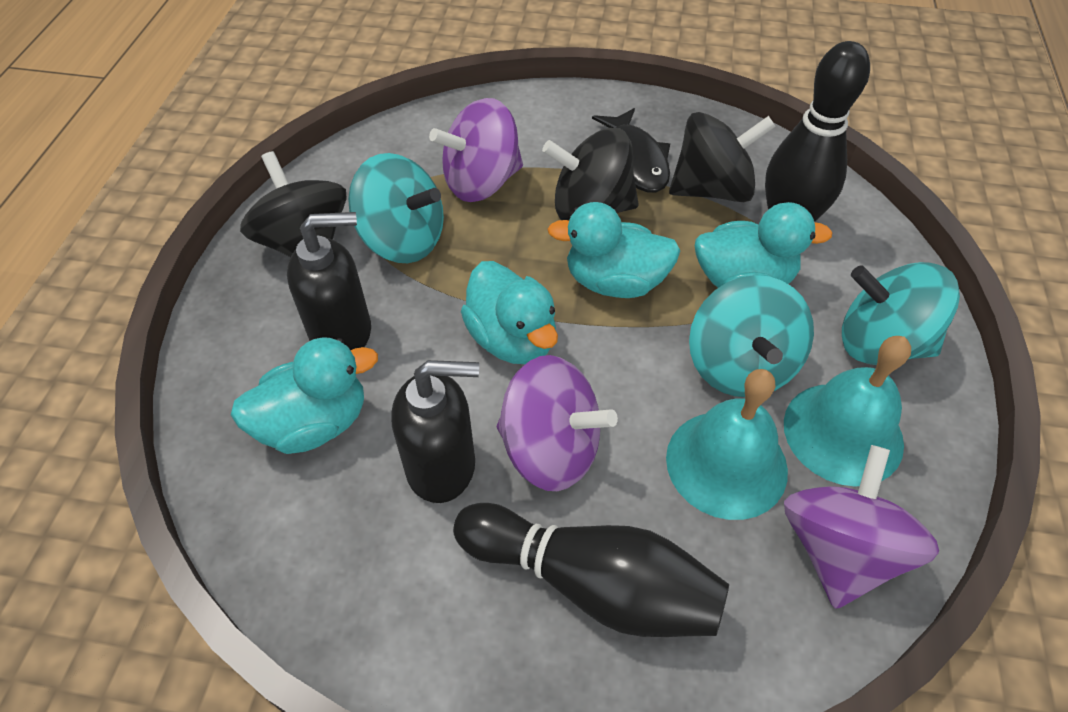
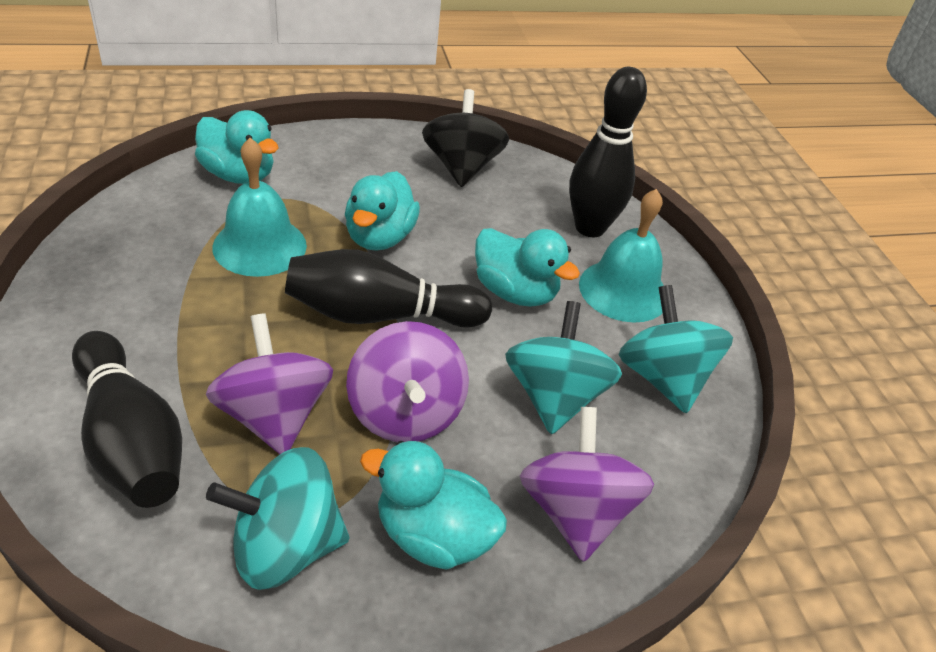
black bowling pin: [453,503,729,637] [765,41,870,222] = 2 -> [72,331,182,508] [285,249,492,327] [569,67,647,237] = 3
black fish: [592,108,670,193] = 1 -> none = 0
black soap dispenser: [287,212,371,351] [391,360,479,503] = 2 -> none = 0
black spinning top: [240,151,347,257] [542,128,639,220] [669,112,776,202] = 3 -> [422,89,509,187] = 1

